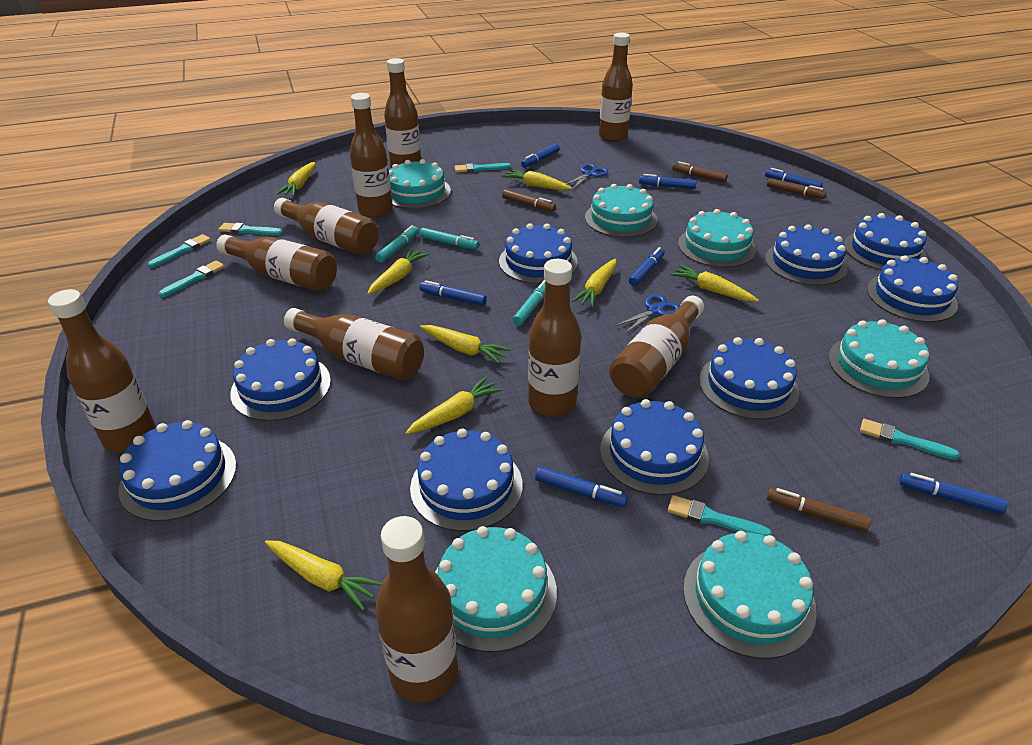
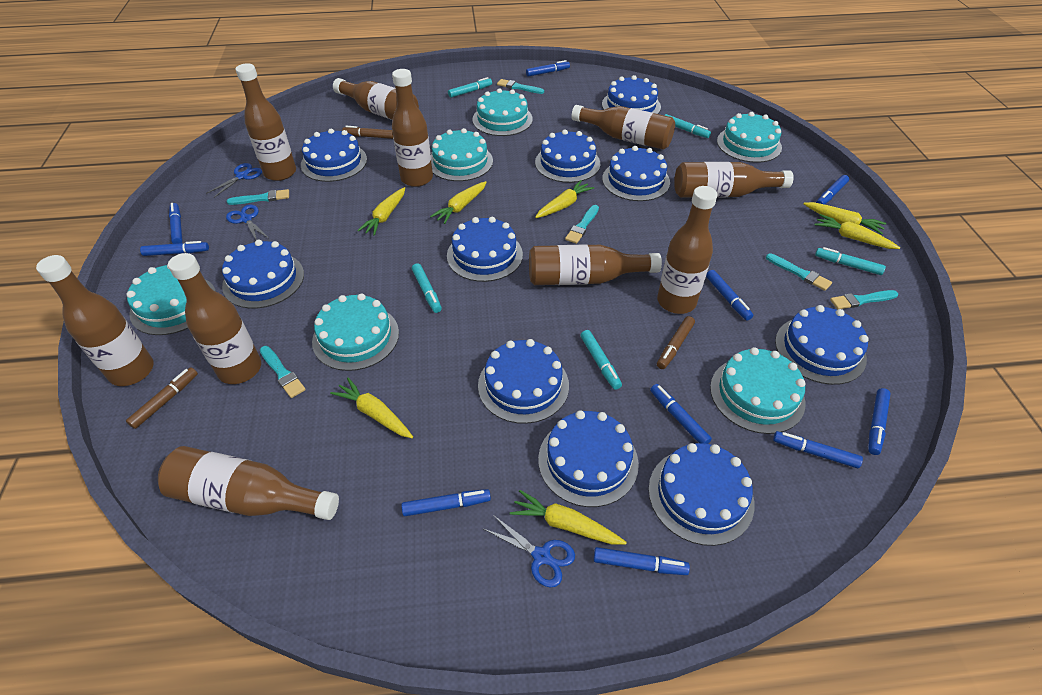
blue cake: [119,420,236,521] [230,338,331,421] [410,429,523,531] [499,223,578,284] [600,399,709,495] [699,337,799,420] [765,224,848,285] [844,213,927,270] [867,255,958,322] = 9 -> [222,240,304,309] [301,129,367,182] [447,217,523,282] [478,339,569,424] [535,129,600,183] [538,410,639,507] [602,75,661,114] [602,146,670,201] [648,443,754,546] [775,305,869,385] = 10
blue marker: [419,280,487,306] [521,144,560,168] [535,467,628,507] [629,247,665,286] [639,174,697,189] [765,168,823,188] [899,473,1007,514] = 7 -> [140,241,209,256] [169,203,182,244] [401,489,491,516] [526,60,570,77] [594,547,690,575] [650,384,712,444] [706,270,753,321] [773,431,863,468] [816,175,849,205] [868,388,891,455] = 10
blue scissors: [567,164,608,190] [615,294,680,333] = 2 -> [206,163,262,198] [226,204,268,240] [484,515,575,588] = 3
brown marker: [502,189,556,212] [673,161,728,183] [767,178,826,199] [767,488,871,532] = 4 -> [126,367,198,429] [342,126,393,139] [657,316,695,369] = 3
turquoise marker: [375,225,419,263] [420,228,479,249] [513,280,545,325] = 3 -> [412,263,442,313] [448,77,492,98] [580,330,622,390] [664,114,711,138] [815,247,886,275] = 5
yellow carrot: [265,540,383,611] [277,162,315,196] [367,248,429,294] [405,377,503,434] [420,325,511,364] [502,169,572,190] [572,259,617,308] [670,265,759,302] = 8 -> [330,377,413,438] [357,187,405,236] [430,181,487,224] [510,490,627,545] [535,180,594,218] [803,202,886,235] [814,214,900,249] = 7

